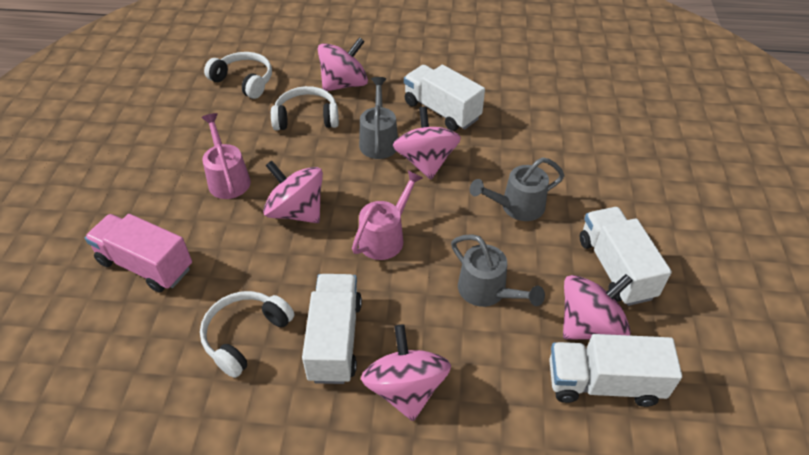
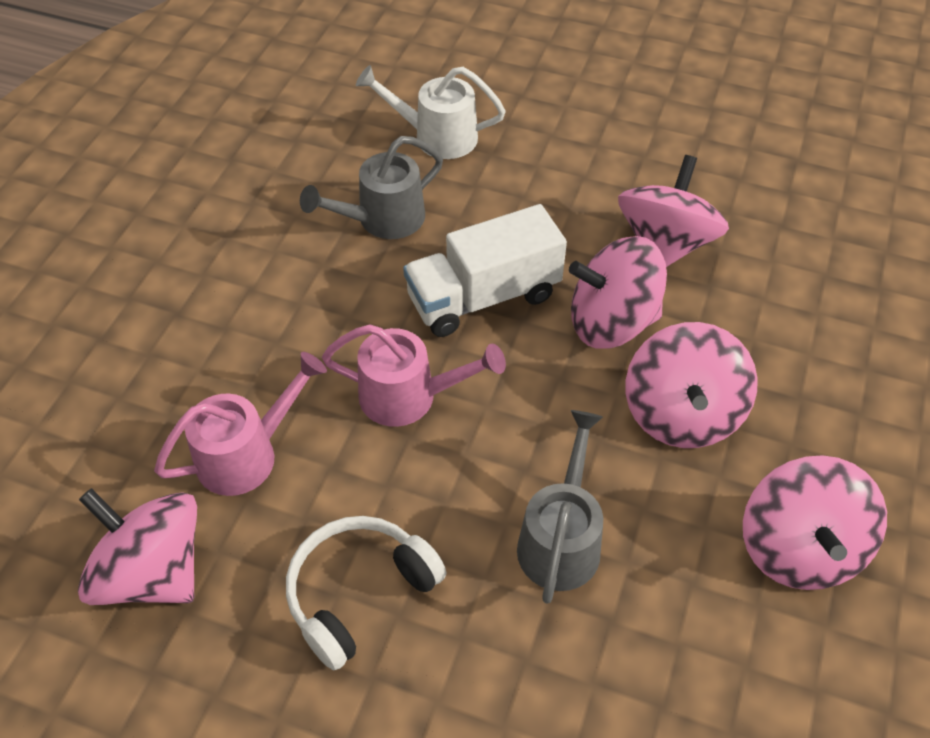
grey watering can: [359,77,398,159] [451,234,545,307] [470,157,564,221] = 3 -> [300,136,443,239] [517,410,603,604] = 2
pink truck: [85,214,192,293] = 1 -> none = 0
white headphones: [200,291,294,378] [204,52,272,99] [271,86,339,131] = 3 -> [286,516,446,670] = 1
white truck: [302,274,362,384] [404,65,485,131] [549,334,682,407] [580,207,672,306] = 4 -> [403,204,567,337] = 1
white watering can: none = 0 -> [356,65,506,159] = 1

